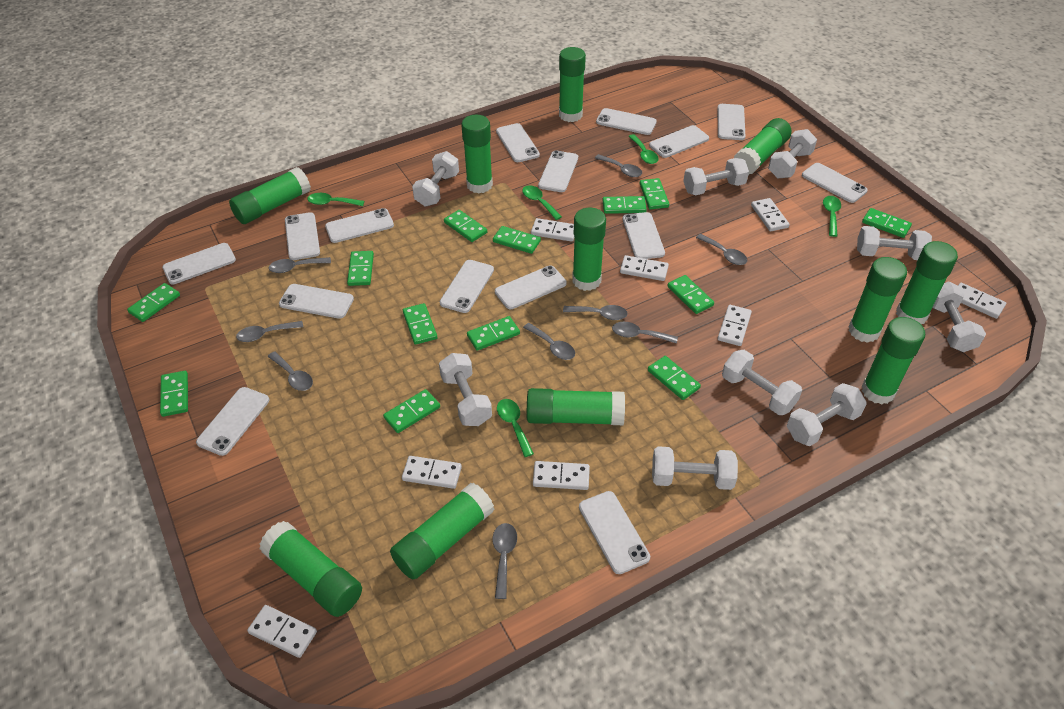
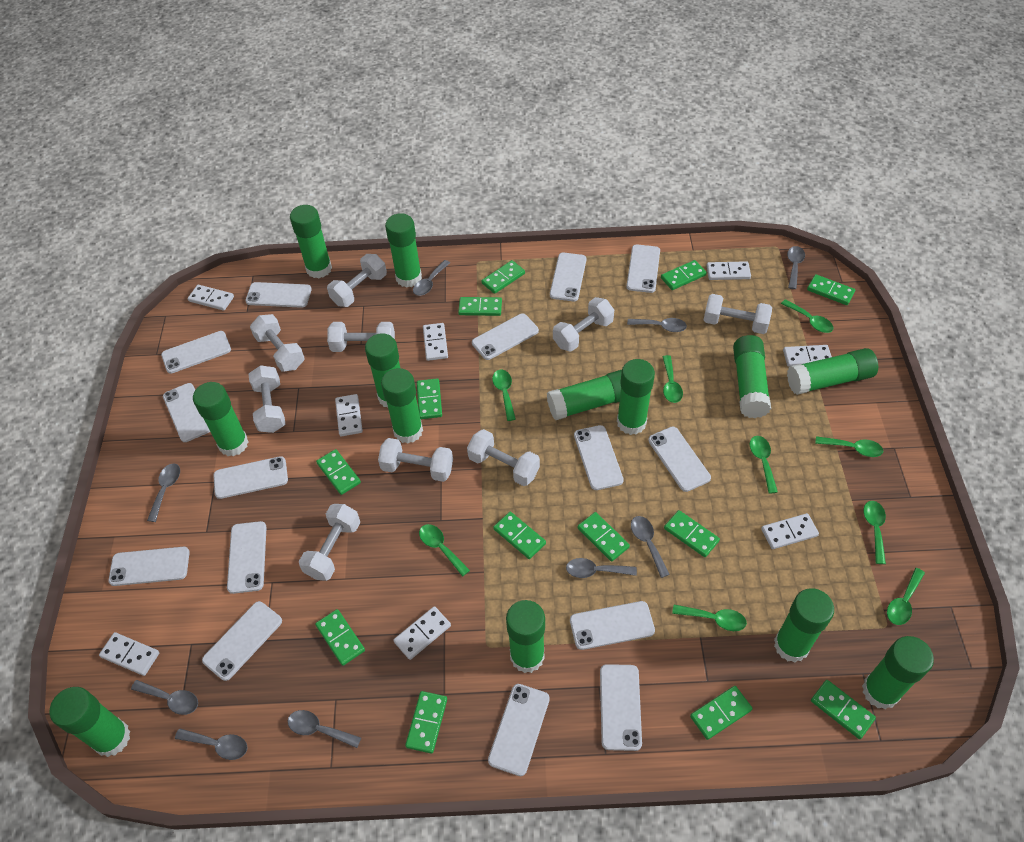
green glue stick: [229,167,311,224] [259,521,362,617] [390,483,495,579] [461,115,493,193] [527,388,625,425] [559,47,586,122] [572,208,606,291] [734,118,792,175] [848,257,907,343] [862,317,925,405] [896,241,958,324] = 11 -> [50,687,131,757] [193,382,248,456] [290,205,332,278] [365,333,400,408] [381,368,423,443] [385,213,422,288] [506,600,545,673] [547,370,622,420] [617,359,655,435] [733,335,771,418] [774,588,834,663] [787,348,878,395] [862,636,934,709] = 13
green spoon: [307,193,364,206] [497,399,534,457] [522,185,562,220] [628,134,659,164] [823,196,841,237] = 5 -> [419,524,470,577] [492,370,516,421] [663,355,683,403] [672,605,747,631] [750,436,778,494] [781,299,833,333] [815,436,883,457] [863,501,886,564] [887,568,925,625] = 9

